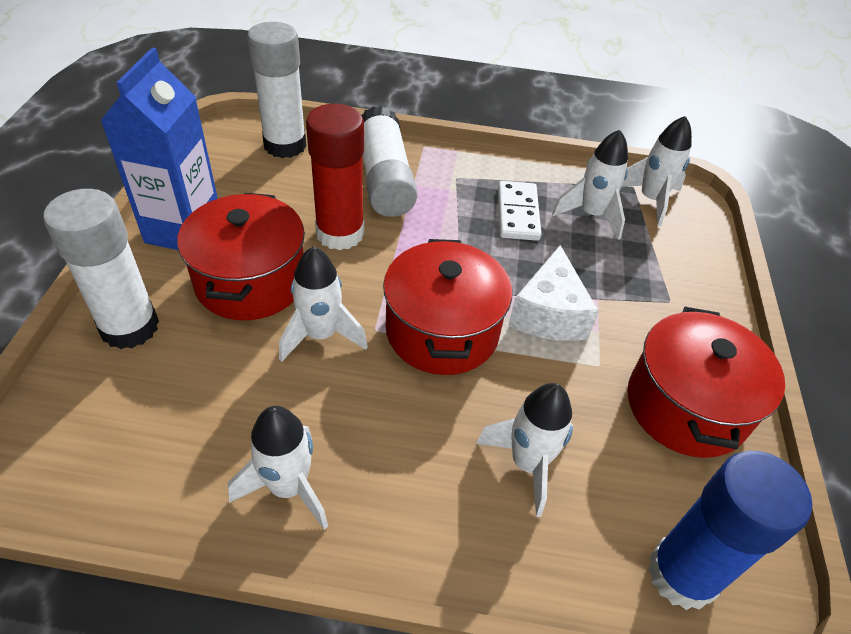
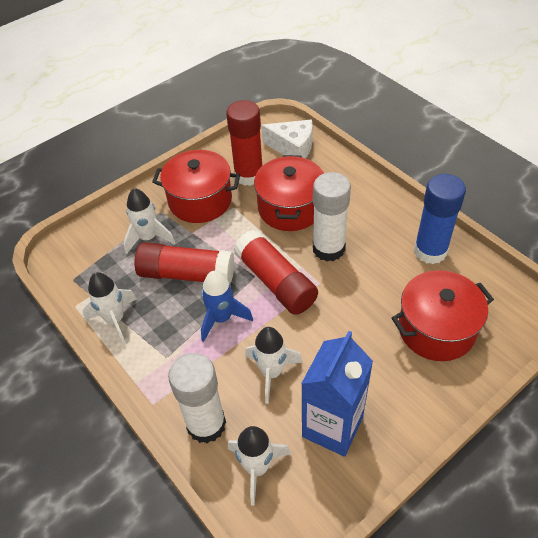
blue rocket: none = 0 -> [201,271,253,342] = 1
red glue stick: [306,104,364,250] = 1 -> [134,242,234,284] [226,100,262,186] [233,230,318,315] = 3
white domino: [498,181,541,241] = 1 -> none = 0
white glue stick: [43,189,159,349] [247,22,307,158] [362,106,418,217] = 3 -> [168,353,226,443] [313,172,351,261] = 2
white rocket: [228,406,328,530] [279,247,368,362] [476,383,573,517] [552,129,628,240] [622,116,692,226] = 5 -> [82,272,137,344] [123,188,175,254] [228,426,291,506] [245,327,303,404] = 4

